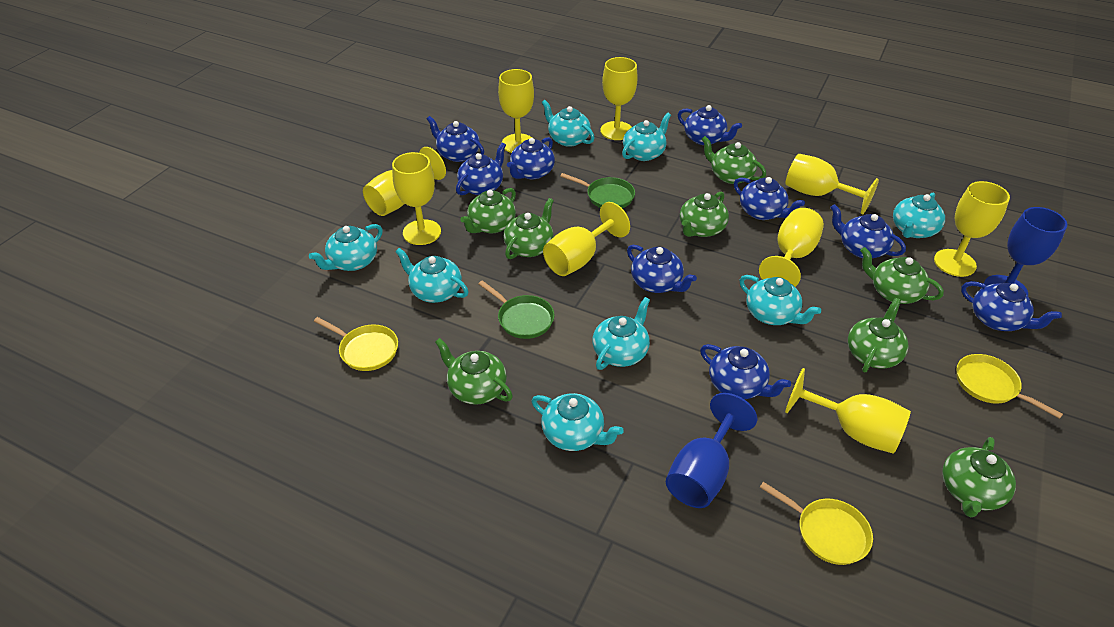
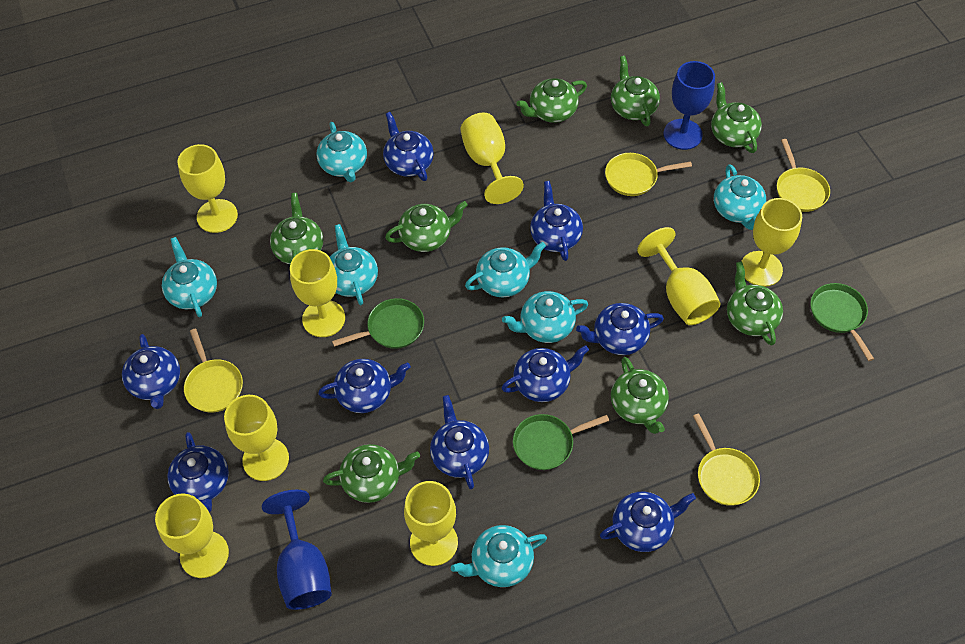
green pan: [478,280,554,339] [560,173,635,208] = 2 -> [332,298,424,349] [513,414,609,470] [811,283,874,361] = 3
turquoise teapot: [309,224,383,271] [395,248,469,303] [532,393,624,451] [542,100,594,147] [592,297,650,370] [622,113,671,161] [740,275,821,325] [893,192,945,238] = 8 -> [162,237,217,317] [316,122,367,182] [330,224,378,305] [451,525,547,587] [465,242,546,297] [502,291,588,343] [714,164,766,230] = 7
yellow goblet: [363,147,446,216] [392,152,441,245] [498,69,534,153] [543,202,630,276] [600,57,638,140] [759,208,824,287] [785,368,911,454] [786,154,879,214] [934,181,1010,277] = 9 -> [155,494,229,578] [178,144,238,233] [224,395,289,481] [290,249,345,337] [404,481,458,566] [461,113,524,204] [637,227,721,325] [742,198,802,287] = 8
yellow pan: [314,317,398,371] [760,482,873,565] [956,354,1063,419] = 3 -> [184,329,243,413] [605,153,692,196] [693,413,760,506] [777,139,830,212] = 4

